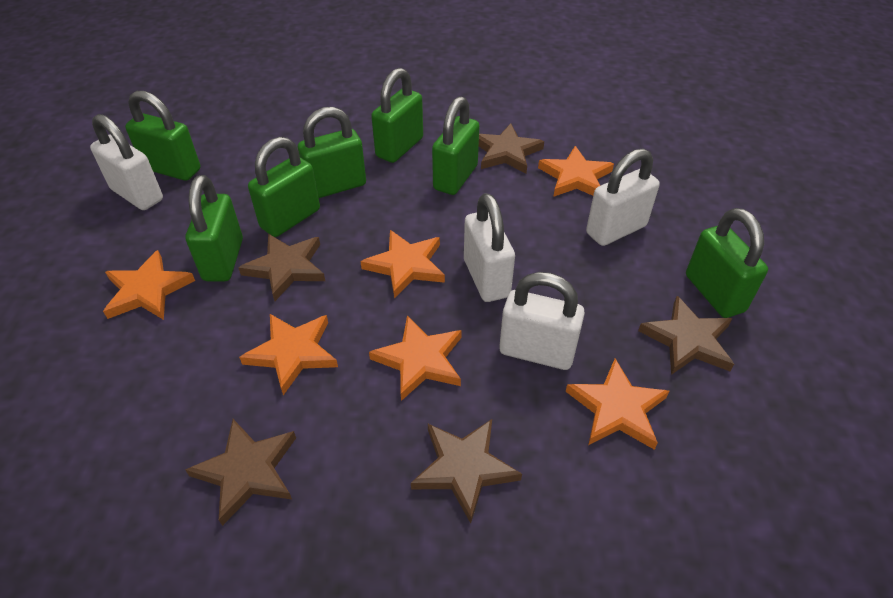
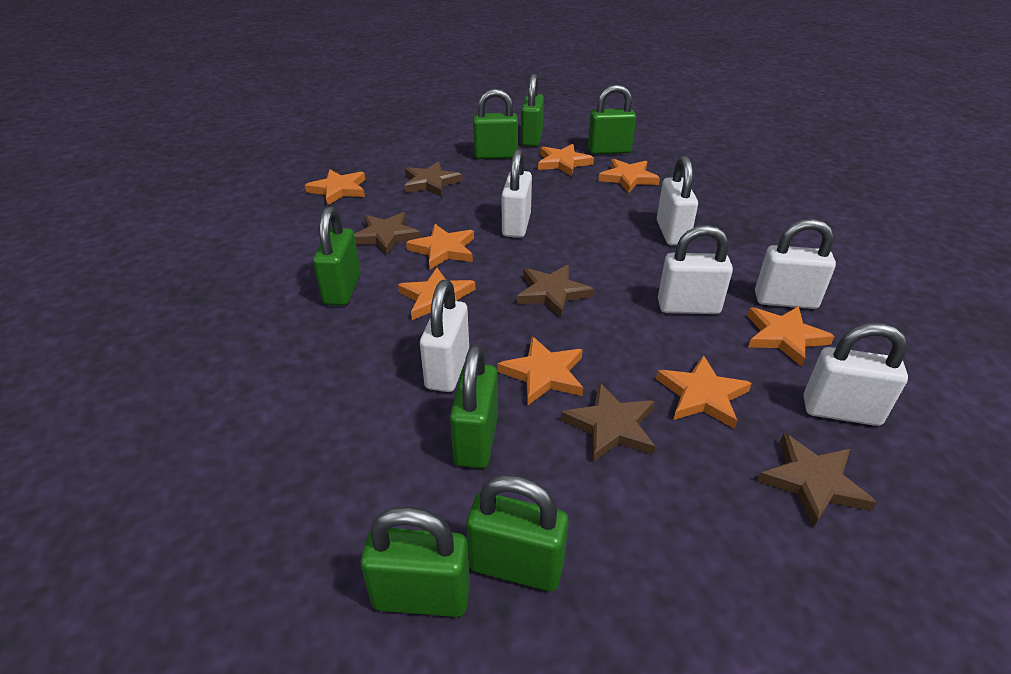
orange star: [103,250,195,320] [239,314,338,395] [360,230,445,299] [369,315,462,401] [538,146,614,197] [565,359,669,450] = 6 -> [305,169,365,206] [398,268,476,320] [406,224,474,270] [497,336,583,406] [538,144,594,176] [598,159,660,193] [656,355,752,429] [747,306,835,367] = 8
white padlock: [90,114,163,210] [464,193,515,302] [499,272,585,370] [586,149,660,246] = 4 -> [420,280,469,392] [502,149,532,238] [657,156,698,245] [658,225,733,314] [755,219,836,309] [803,323,908,426] = 6

